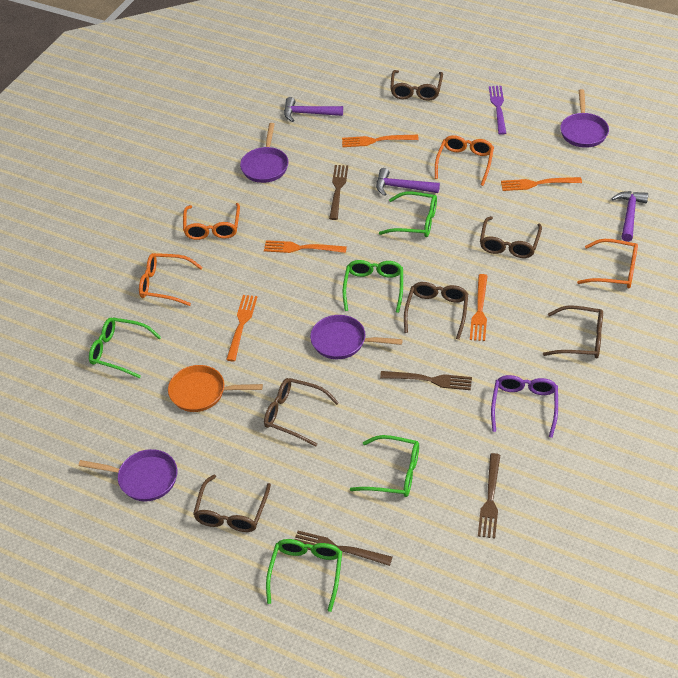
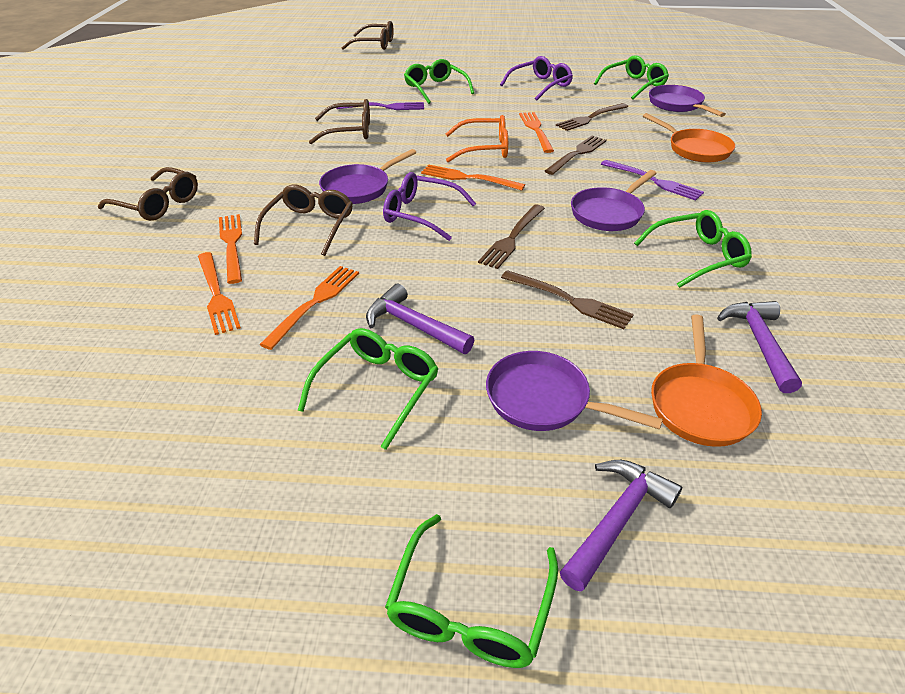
brown glasses: [193,475,271,532] [264,378,339,446] [390,70,443,101] [404,282,468,340] [480,216,542,258] [543,306,603,358] = 6 -> [98,167,198,221] [254,185,353,256] [309,99,370,144] [342,21,394,50] = 4
orange glasses: [139,253,203,306] [183,203,240,240] [435,135,494,186] [577,239,638,288] = 4 -> [446,115,508,162] = 1
orange pan: [168,365,263,412] = 1 -> [643,113,735,163] [651,314,762,447] = 2
purple fork: [489,86,506,135] = 1 -> [336,102,424,110] [601,160,704,201] = 2
purple glasses: [491,375,558,438] = 1 -> [383,172,476,241] [500,56,573,100] = 2

